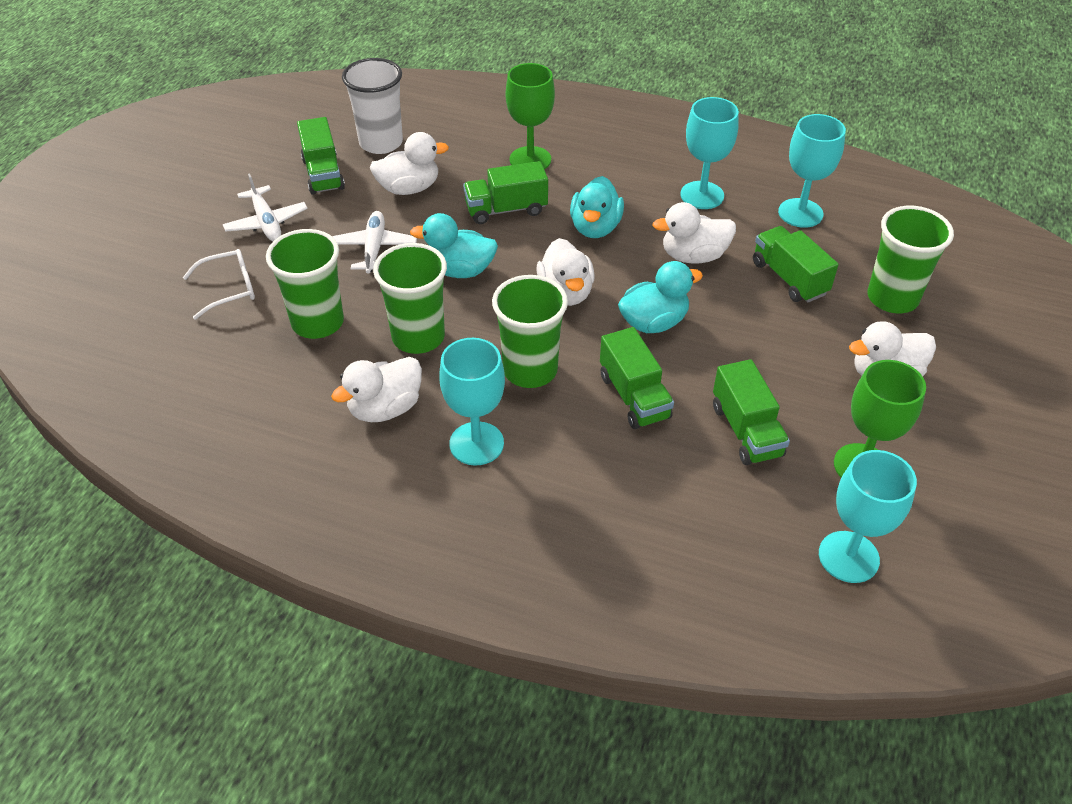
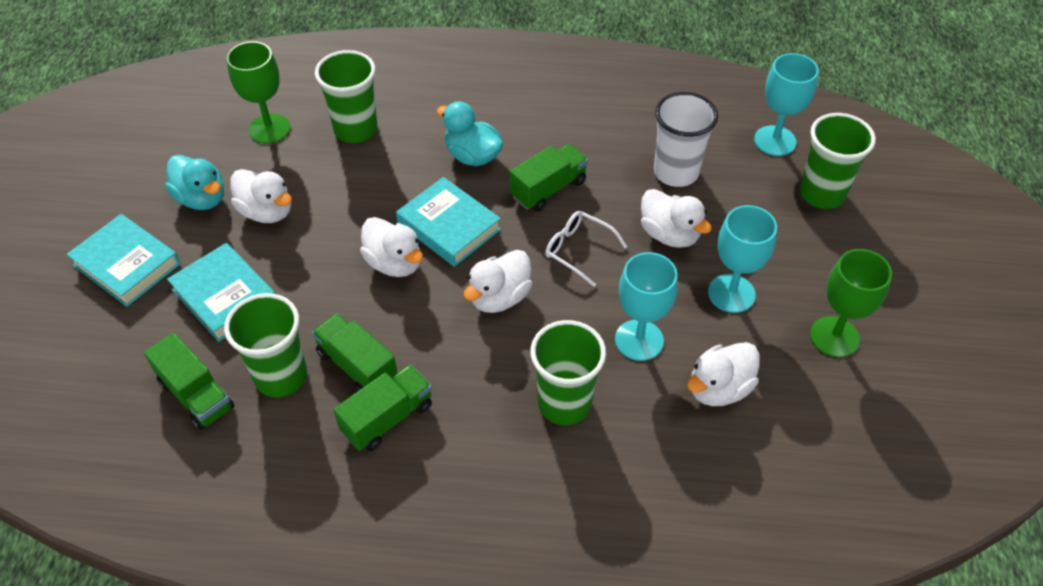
green truck: [297,117,345,195] [463,161,548,224] [600,327,674,429] [713,359,790,465] [753,226,838,303] = 5 -> [144,333,234,430] [312,313,397,391] [333,364,432,451] [510,144,588,212] = 4
turquoise book: none = 0 -> [67,214,180,307] [167,243,275,342] [396,177,501,267] = 3
turquoise duck: [410,213,498,278] [570,176,624,238] [618,261,703,333] = 3 -> [165,155,224,210] [437,102,503,166] = 2
turquoise goblet: [439,338,505,465] [680,97,739,209] [778,114,846,228] [819,450,917,583] = 4 -> [615,252,678,361] [708,205,777,313] [754,53,819,156] = 3
white plane: [223,174,308,241] [332,211,417,274] = 2 -> none = 0

